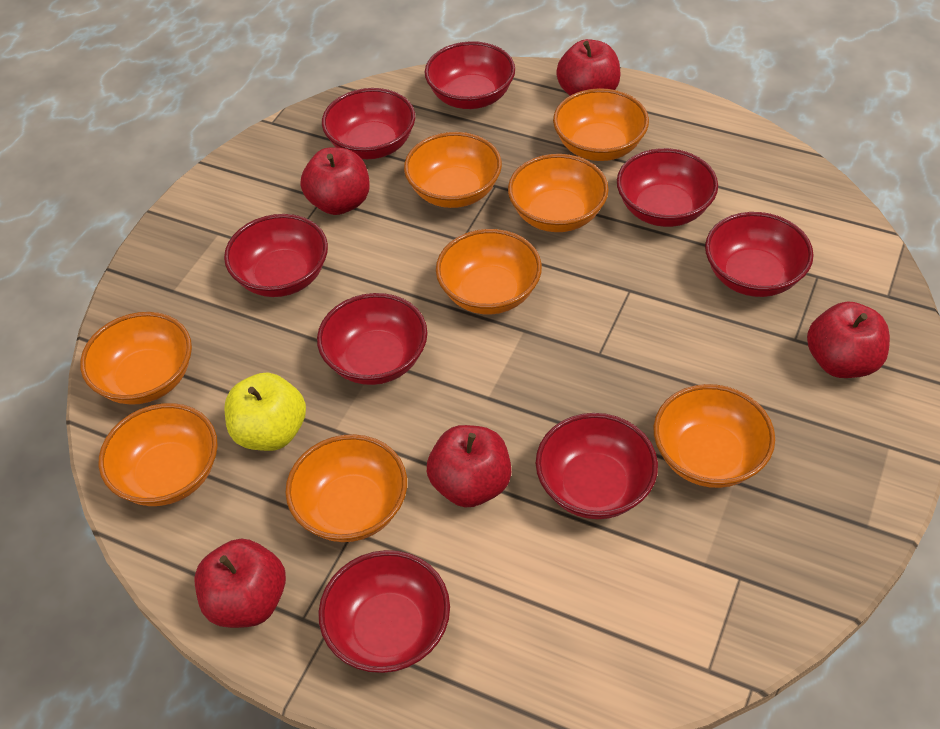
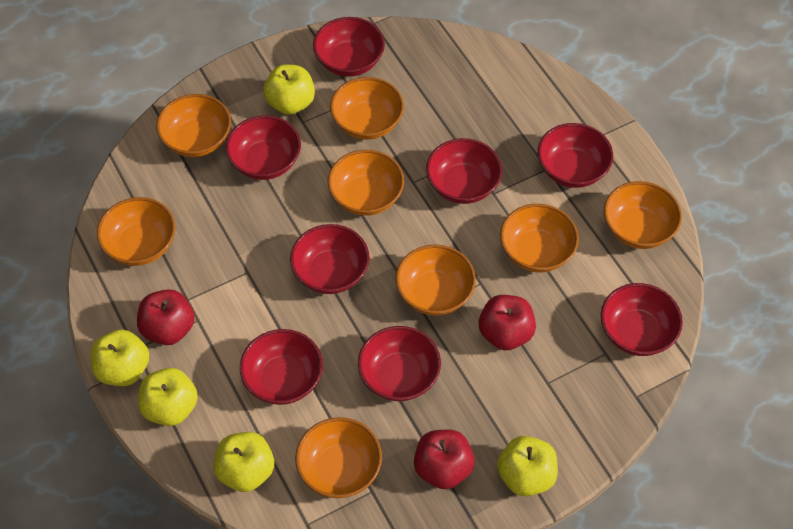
red apple: [194,539,286,628] [301,147,370,215] [427,425,511,508] [556,39,621,96] [807,302,890,378] = 5 -> [137,289,195,345] [414,429,475,489] [479,295,536,350] = 3
yellow apple: [224,373,306,451] = 1 -> [90,330,149,386] [138,368,198,426] [213,432,274,492] [263,65,315,115] [497,436,558,496] = 5

